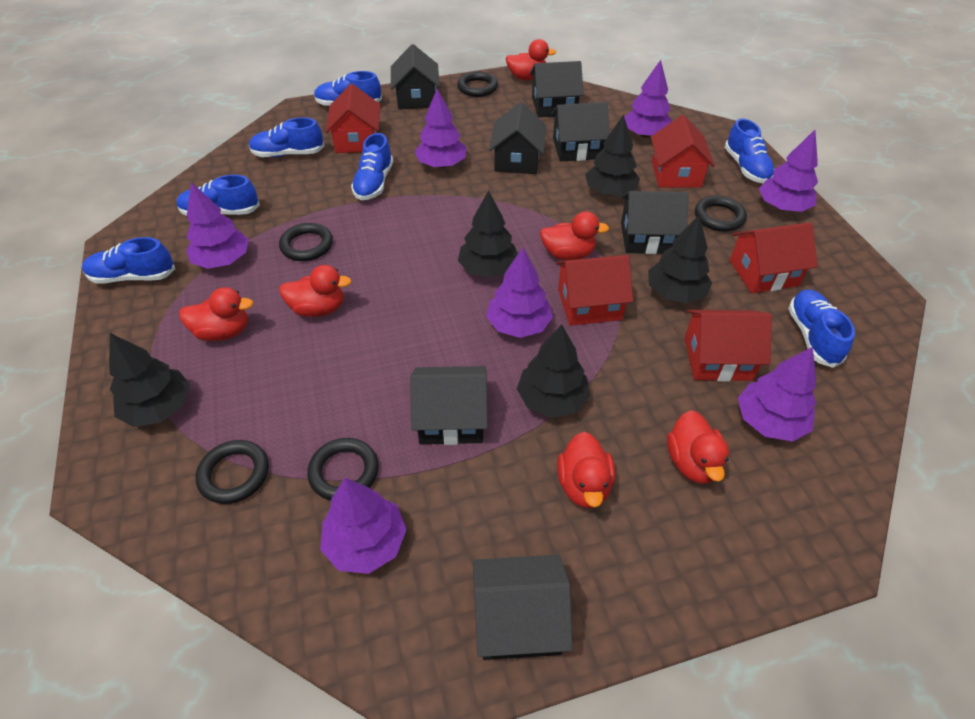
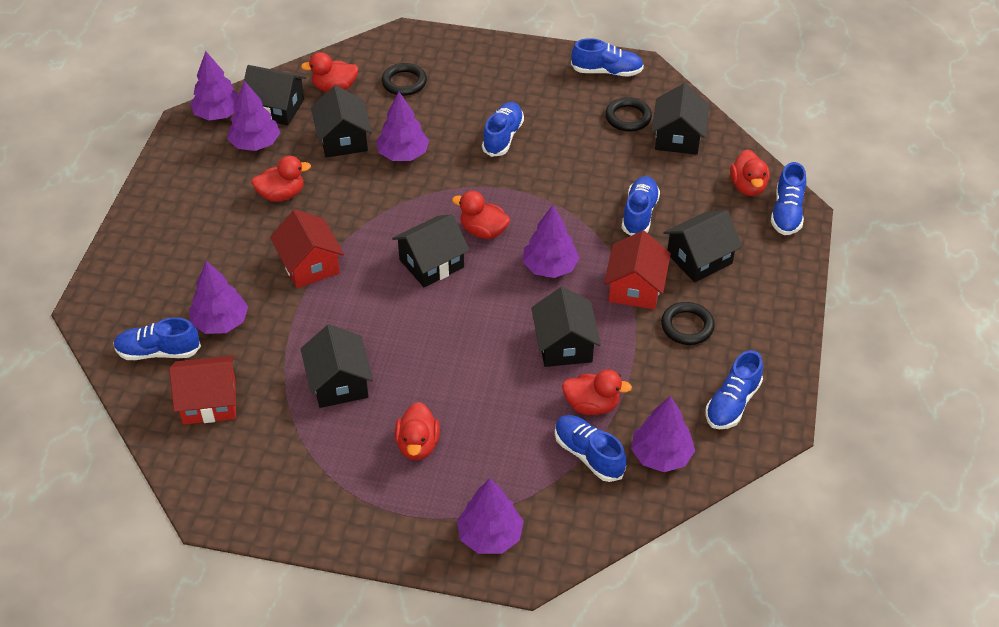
black ring: [196,440,269,504] [279,223,333,261] [307,438,379,501] [457,72,498,97] [695,196,747,232] = 5 -> [381,63,427,96] [605,97,652,132] [661,302,715,345] = 3
black tree: [109,333,190,427] [458,190,518,278] [517,324,590,418] [585,114,640,196] [648,215,712,303] = 5 -> none = 0
red house: [325,84,380,153] [556,255,633,326] [651,115,715,188] [684,310,772,382] [730,222,818,293] = 5 -> [169,355,236,425] [270,209,344,288] [604,231,671,309] = 3

